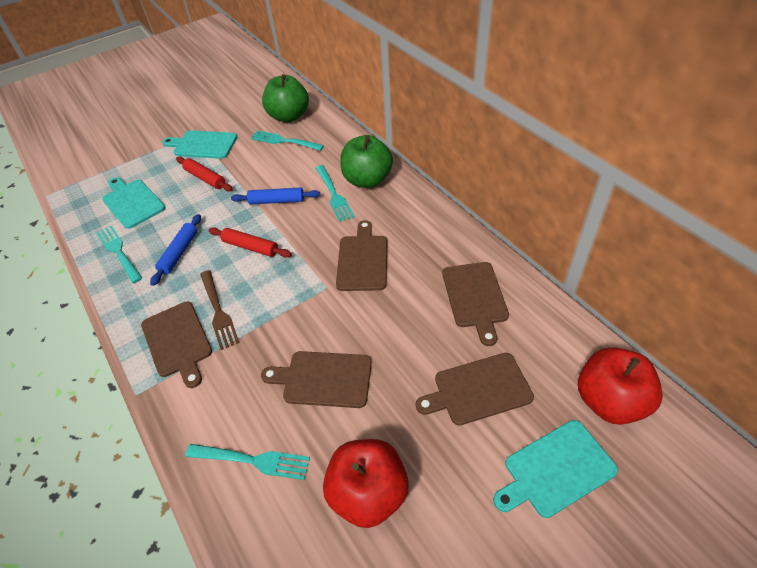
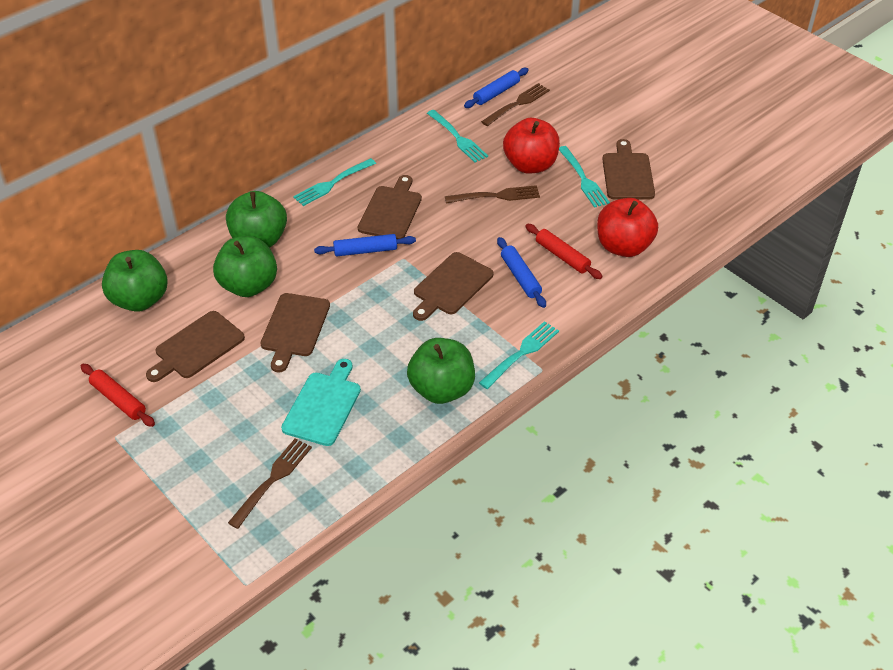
blue rolling pin: [150,214,201,286] [231,188,320,204] = 2 -> [314,234,416,256] [464,68,528,108] [497,237,546,308] = 3
brown fork: [200,270,240,350] = 1 -> [228,438,312,529] [445,185,540,203] [481,83,550,126] = 3
green apple: [262,74,309,122] [340,135,393,188] = 2 -> [102,250,168,312] [213,236,277,297] [226,191,287,248] [407,338,475,404] = 4
turquoise cutting board: [102,177,166,229] [162,130,237,159] [493,420,618,518] = 3 -> [281,359,361,446] = 1

